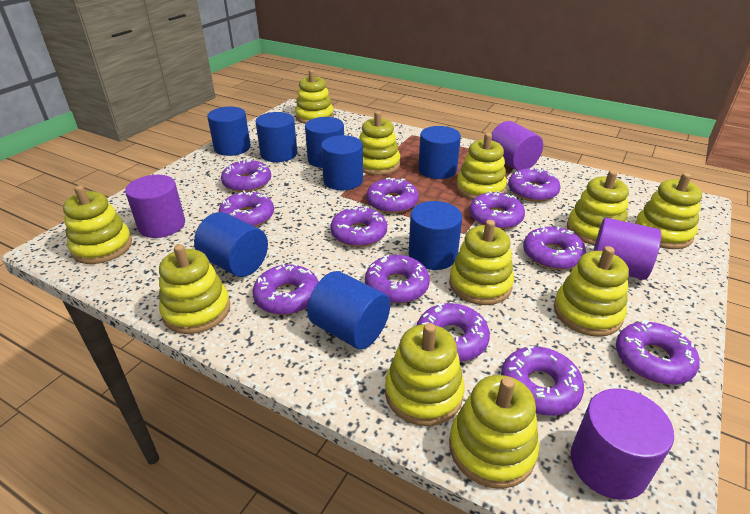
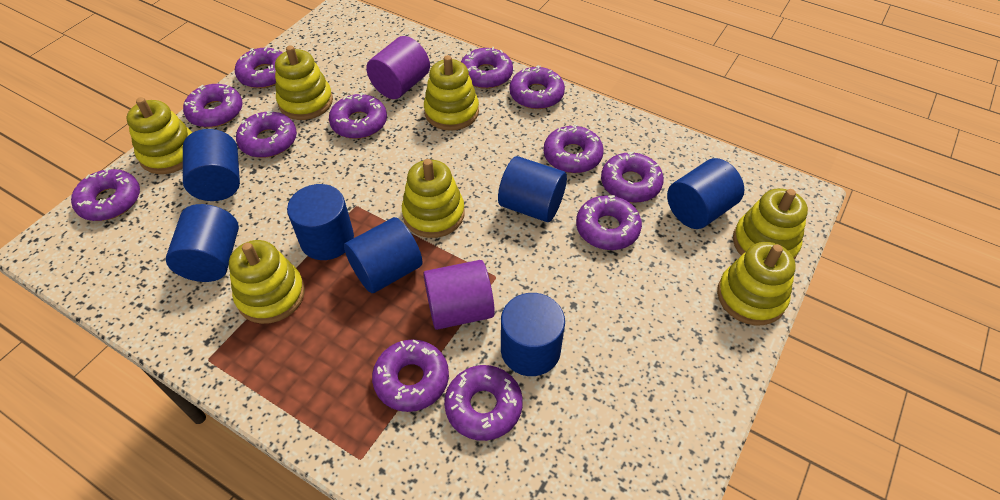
blue cylinder: [194,212,268,277] [207,107,251,156] [256,112,297,162] [305,117,344,168] [307,271,390,349] [321,135,363,190] [409,201,462,270] [418,126,461,179] = 8 -> [166,204,239,282] [183,129,240,201] [287,184,354,260] [344,217,423,293] [498,156,567,222] [501,293,565,376] [667,158,744,229] = 7
purple cylinder: [125,175,185,238] [491,121,543,171] [570,388,674,500] [593,218,661,280] = 4 -> [366,36,430,99] [423,260,495,330] = 2
yellow stacking toy: [63,185,132,264] [159,244,230,334] [295,69,334,124] [359,111,400,175] [385,323,465,426] [449,220,514,305] [449,375,539,489] [456,133,507,200] [554,246,629,337] [567,170,629,245] [635,173,702,249] = 11 -> [127,97,193,174] [229,240,305,324] [275,45,333,120] [402,159,465,238] [424,55,479,131] [717,242,796,325] [733,188,808,260] = 7

